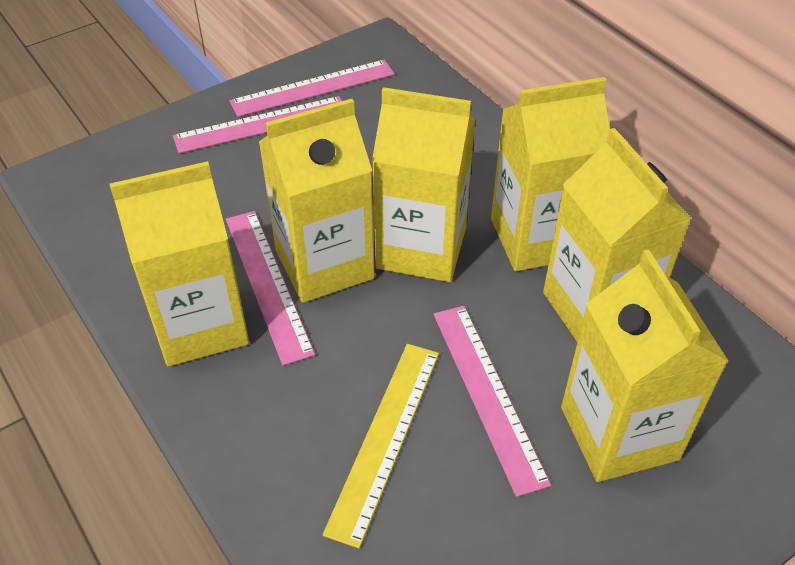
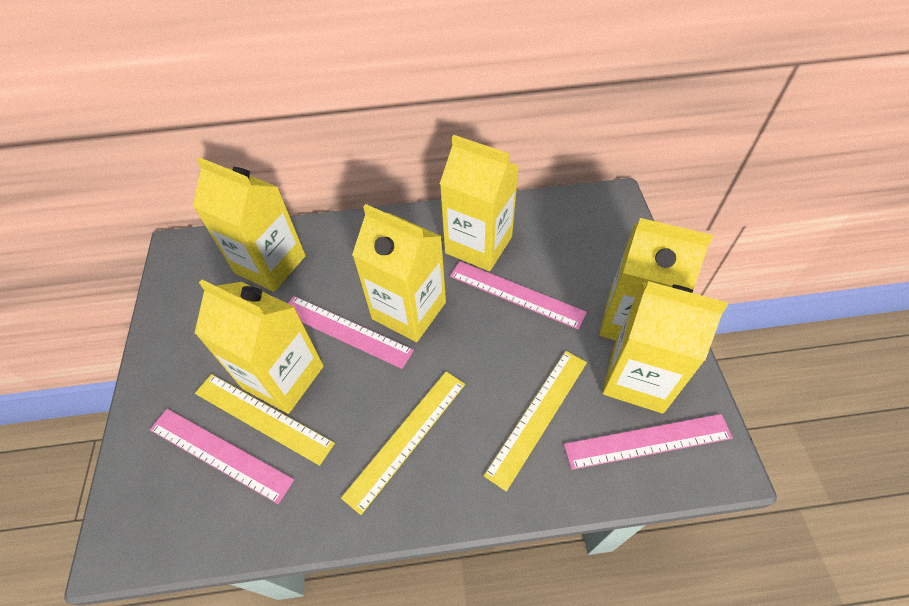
yellow ruler: [323,344,439,548] = 1 -> [195,374,335,466] [341,371,465,515] [484,351,587,491] = 3

